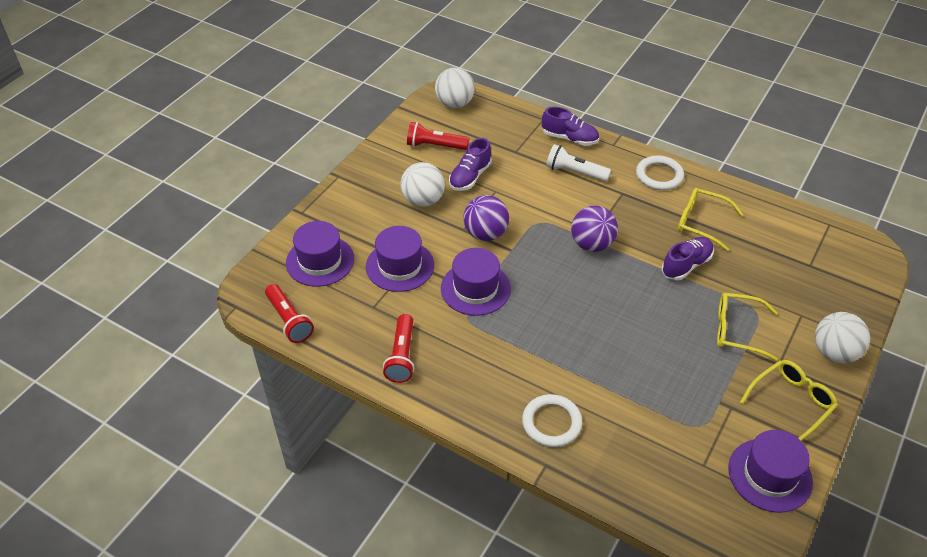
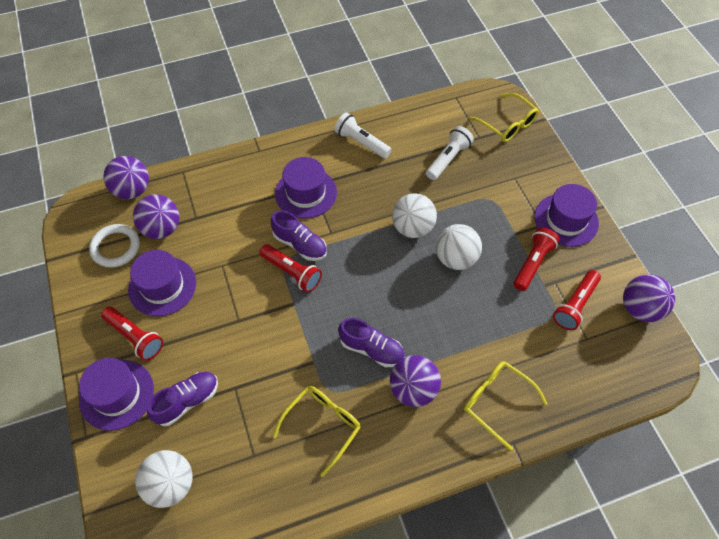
purple ball: [464,195,509,241] [571,206,618,252] = 2 -> [103,156,149,199] [133,194,179,239] [390,355,441,407] [623,274,675,322] = 4
red flashlight: [265,284,314,343] [383,314,414,383] [407,122,469,150] = 3 -> [101,307,163,361] [259,244,322,292] [513,227,560,291] [553,270,601,330] = 4
white flashlight: [546,144,611,182] = 1 -> [334,112,392,159] [426,126,474,180] = 2
white ring: [522,394,582,447] [636,156,684,190] = 2 -> [89,224,140,268] = 1

